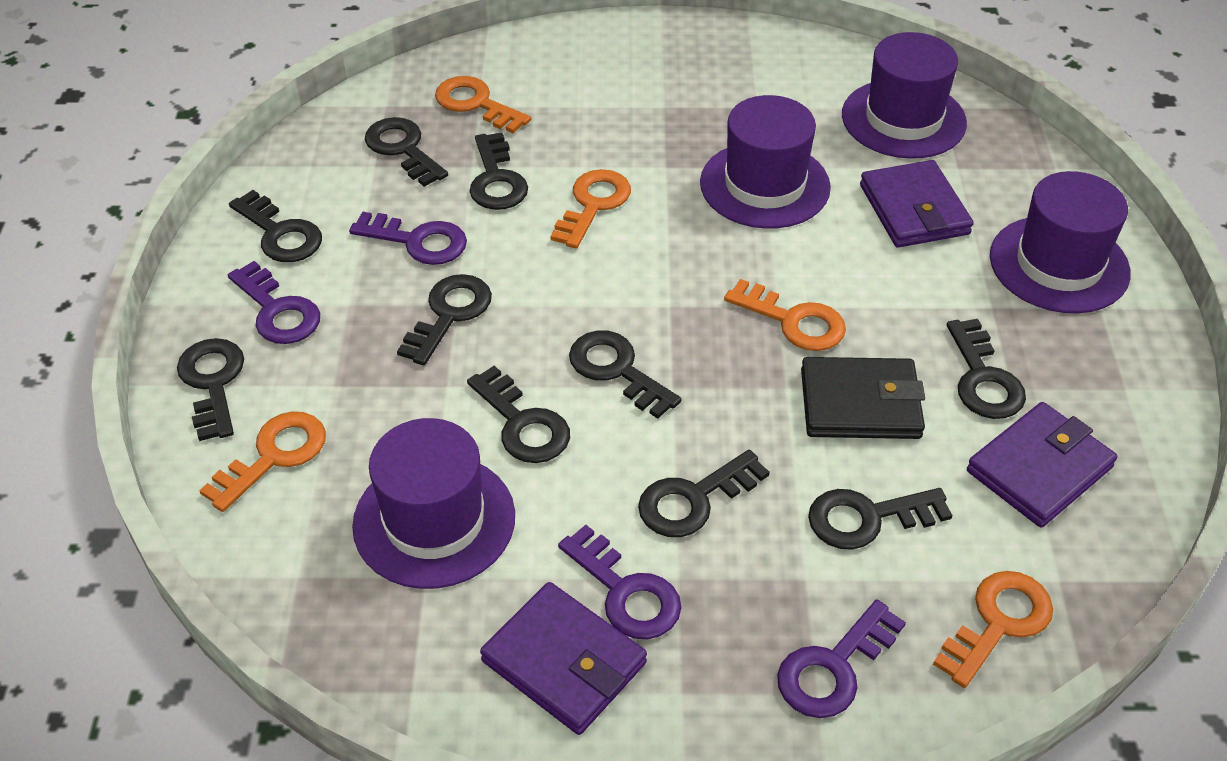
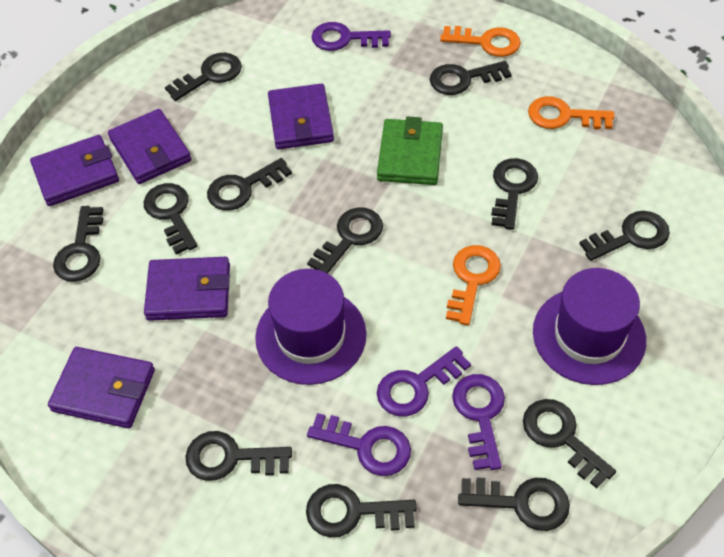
black key: [177,338,244,441] [229,190,322,262] [365,117,448,187] [397,274,492,365] [467,366,570,463] [470,132,528,210] [569,330,682,419] [638,450,770,537] [808,488,953,550] [947,319,1026,419] = 10 -> [53,206,103,282] [143,183,198,254] [165,53,242,101] [185,431,292,481] [207,158,292,211] [306,484,417,537] [307,207,383,274] [430,61,512,95] [458,477,570,531] [491,158,538,230] [523,399,616,488] [579,211,670,261] = 12
black wallet: [801,357,925,439] = 1 -> none = 0
green wallet: none = 0 -> [377,116,443,185] = 1
orange key: [199,411,326,512] [435,76,531,133] [550,169,631,249] [724,279,846,351] [933,571,1053,688] = 5 -> [440,26,521,57] [446,245,501,325] [528,96,614,129] = 3
purple hat: [352,418,515,589] [700,95,831,229] [842,32,967,159] [990,171,1131,314] = 4 -> [255,269,366,385] [533,268,646,385] = 2
purple wallet: [480,582,647,735] [860,160,974,248] [967,402,1117,528] = 3 -> [30,135,119,206] [48,347,155,428] [108,109,191,184] [144,257,230,321] [268,83,334,149] = 5

